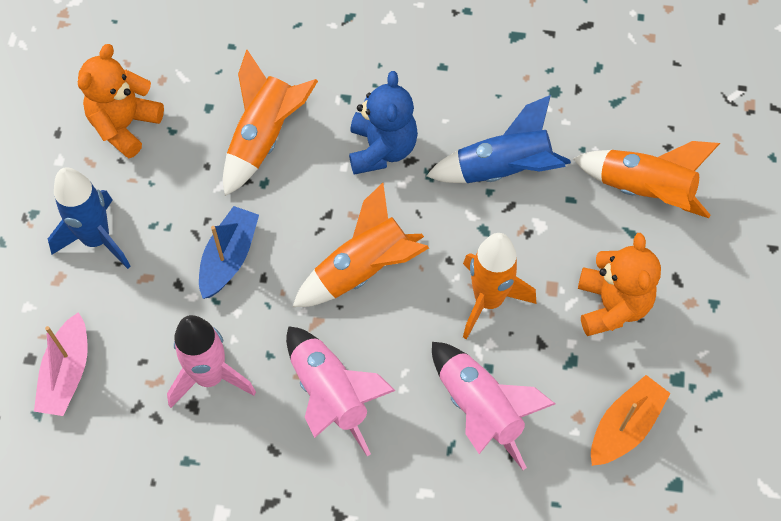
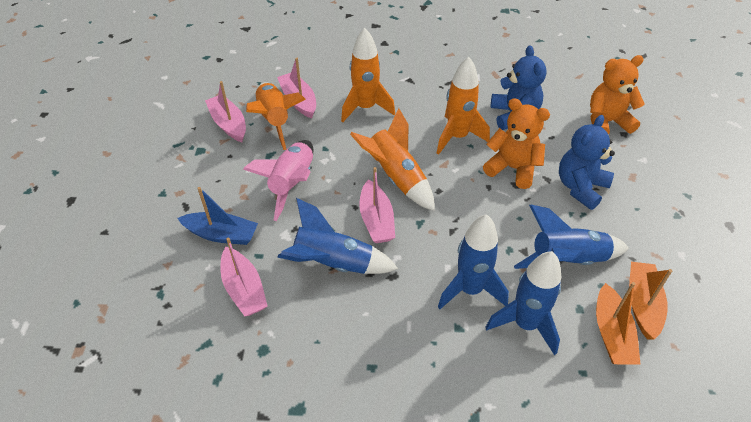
blue rocket: [48,167,130,269] [426,95,571,183] = 2 -> [277,198,398,274] [438,214,509,309] [485,251,561,355] [514,204,629,269] = 4
blue teddy bear: [349,71,418,175] = 1 -> [491,46,547,130] [559,115,615,210] = 2
orange boat: [591,375,671,466] = 1 -> [596,282,641,365] [629,262,672,340] = 2
pink boat: [34,312,88,416] = 1 -> [205,81,246,142] [220,238,268,316] [277,58,316,118] [359,167,395,243] = 4
pink rocket: [167,315,256,408] [286,326,396,456] [432,342,555,470] = 3 -> [243,140,313,221] = 1

